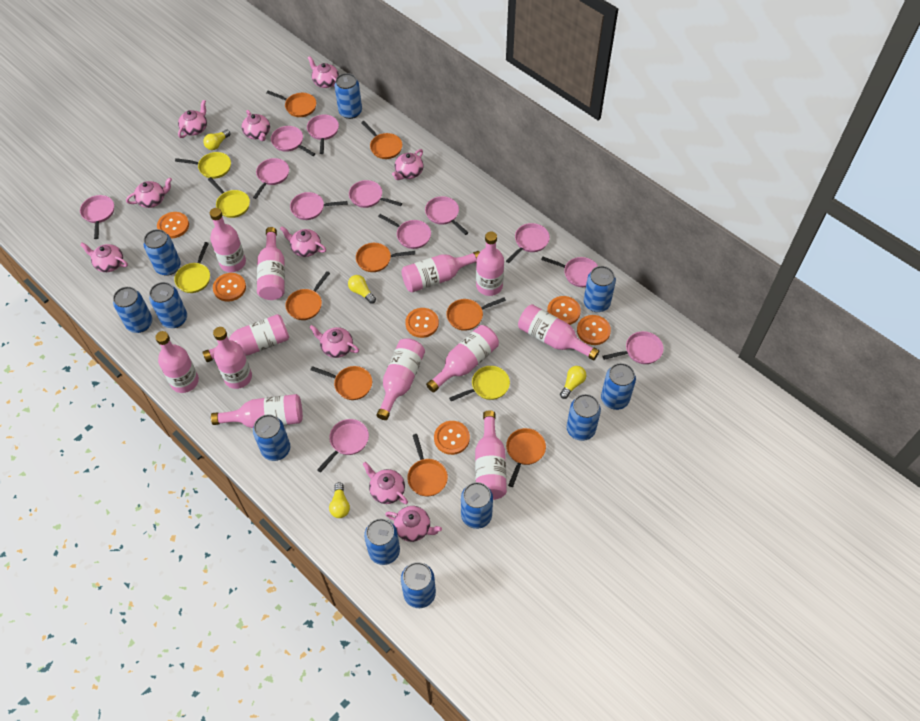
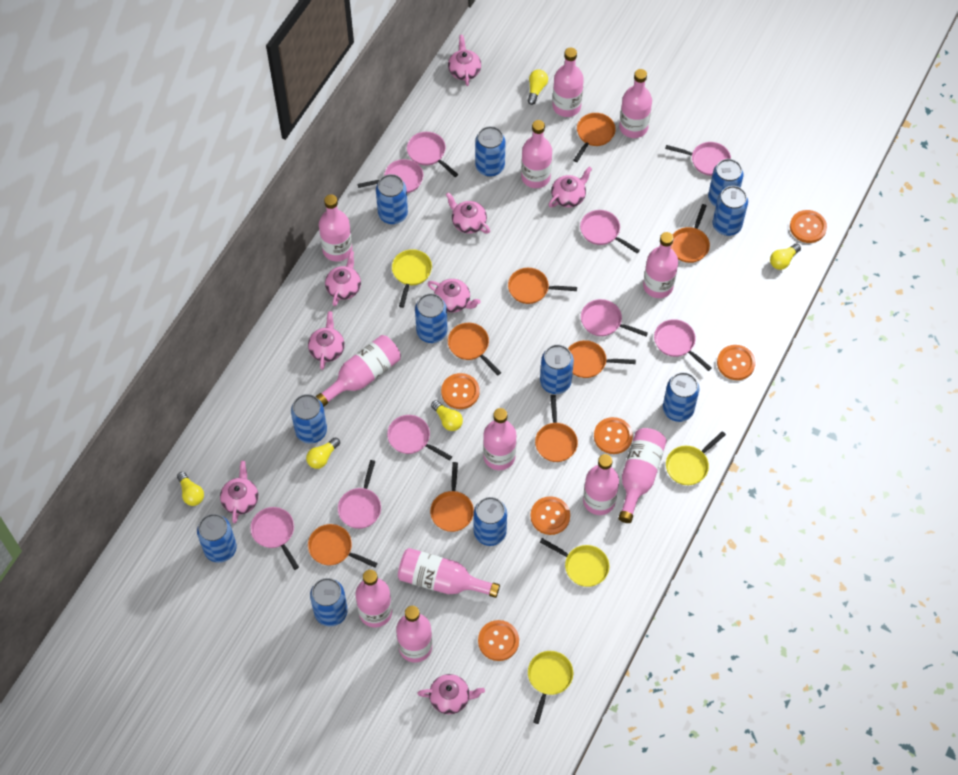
pink pan: [80,195,114,239] [253,158,289,199] [271,126,315,156] [290,192,347,220] [307,115,339,154] [317,419,369,472] [349,180,402,208] [378,214,431,249] [425,196,468,235] [506,223,550,263] [541,256,598,287] [603,331,664,364] = 12 -> [250,507,299,570] [338,460,381,529] [358,159,423,193] [387,415,452,461] [407,132,458,177] [580,210,640,253] [581,299,648,337] [654,319,712,371] [665,142,731,176] = 9
pink teapot: [80,243,128,272] [126,177,172,208] [178,100,207,138] [242,110,270,141] [280,226,326,257] [308,56,339,88] [309,325,359,358] [363,462,408,504] [385,506,442,542] [392,149,424,180] = 10 -> [220,461,258,523] [308,311,345,370] [325,251,361,306] [417,674,485,714] [427,279,481,313] [446,192,490,234] [448,35,481,86] [548,167,592,208] = 8
yellow light bulb: [203,130,230,150] [329,482,350,518] [348,275,376,304] [560,366,586,399] = 4 -> [177,472,204,506] [306,438,340,469] [431,400,463,431] [527,69,548,105] [770,243,801,270] = 5

